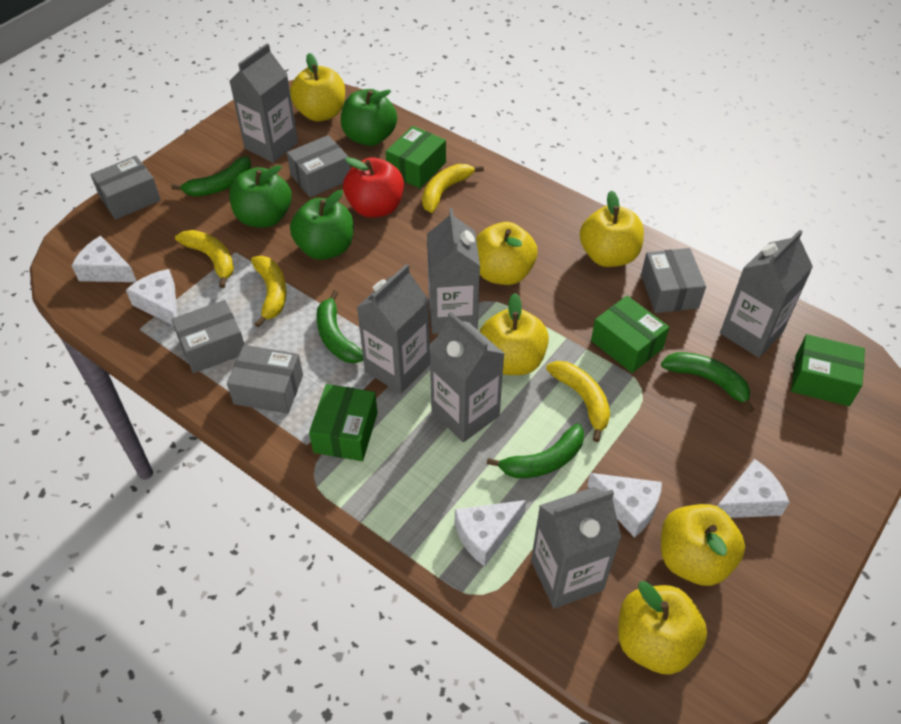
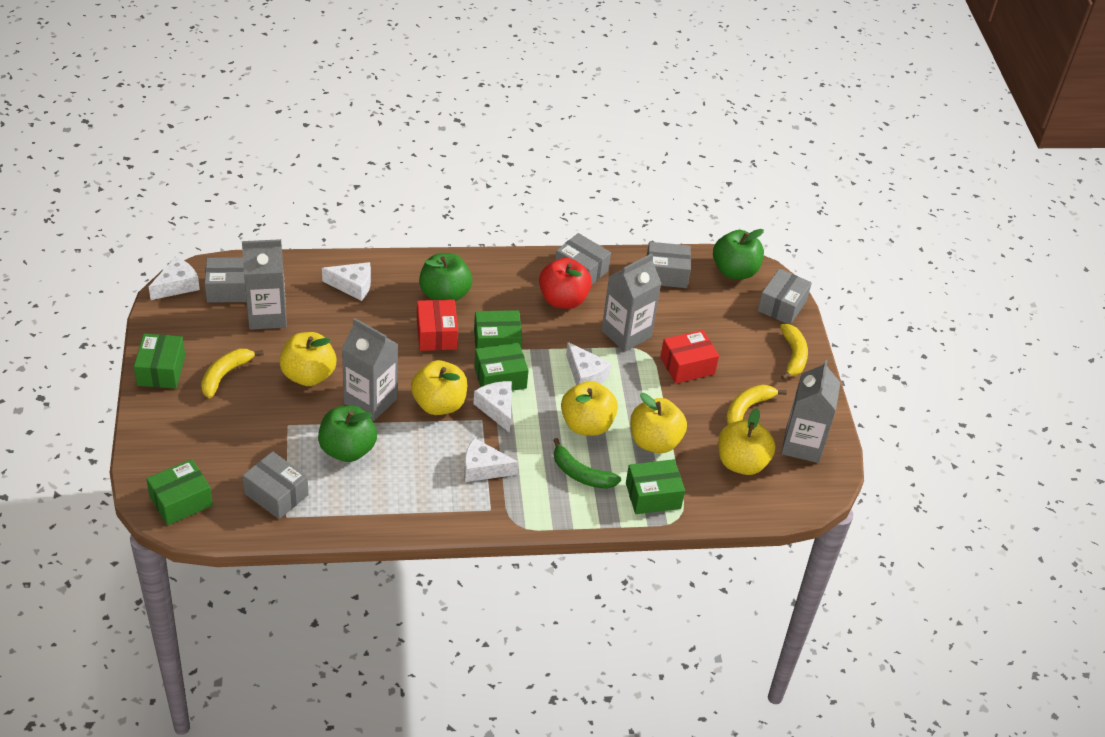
green banana: [171,156,251,197] [316,290,364,363] [487,423,584,478] [661,352,754,413] = 4 -> [554,438,621,489] = 1
green box: [309,384,378,461] [386,126,446,188] [591,296,669,373] [791,334,865,406] = 4 -> [134,334,185,389] [146,459,213,525] [474,310,522,349] [474,343,529,391] [626,459,685,514] = 5
grey carton: [229,43,298,163] [356,264,430,394] [427,208,480,334] [429,312,505,442] [531,487,621,609] [720,230,813,358] = 6 -> [242,239,287,330] [342,318,398,421] [602,253,662,352] [781,359,841,463] = 4
red box: none = 0 -> [417,299,458,351] [660,330,719,384] = 2
yellow apple: [290,53,345,121] [476,222,537,285] [480,293,549,375] [580,190,644,267] [618,581,707,675] [661,504,745,586] = 6 -> [279,332,337,386] [411,360,467,415] [561,381,618,436] [630,393,687,453] [718,408,776,475] = 5
yellow banana: [175,230,234,288] [251,256,287,327] [422,164,484,213] [546,361,610,442] = 4 -> [201,349,264,398] [726,385,787,425] [780,324,808,380] = 3

